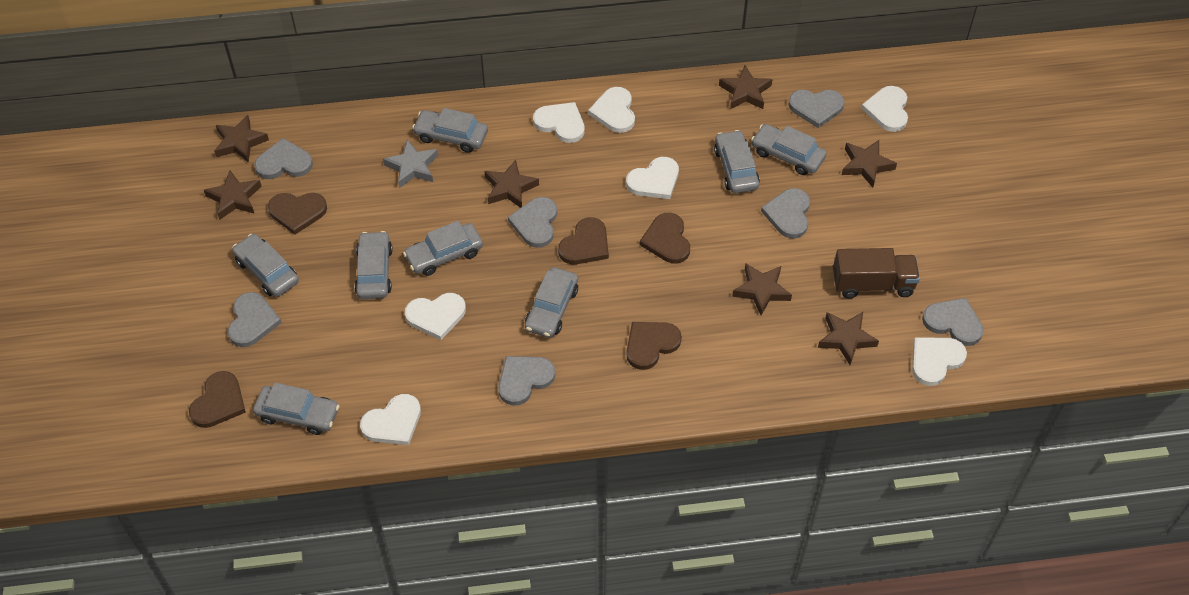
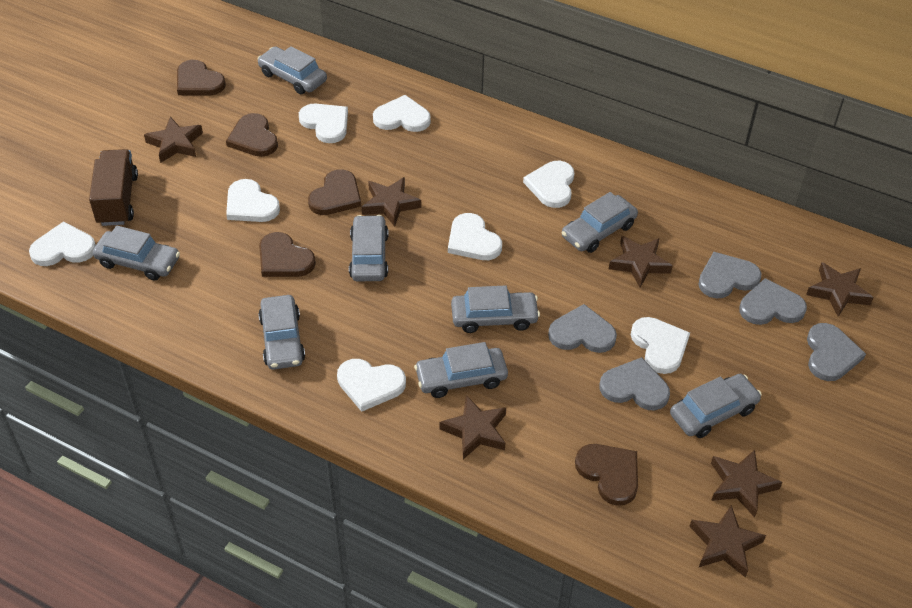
grey heart: [228,292,282,347] [254,138,313,179] [498,356,555,405] [508,197,557,248] [761,188,810,238] [788,89,844,128] [922,298,984,346] = 7 -> [548,304,617,353] [600,357,670,410] [698,252,761,298] [739,278,807,325] [807,323,866,381] = 5
grey star: [383,140,438,188] = 1 -> none = 0
white heart: [360,394,421,445] [405,293,466,340] [533,102,585,143] [588,87,635,133] [626,157,679,199] [861,86,908,132] [912,337,967,386] = 7 -> [29,222,96,266] [226,179,280,222] [299,103,348,143] [337,359,406,412] [373,95,431,132] [448,213,502,260] [523,161,574,208] [631,317,690,374] = 8

